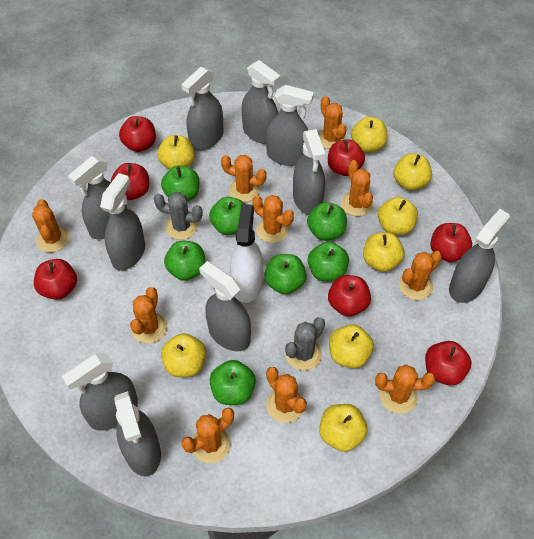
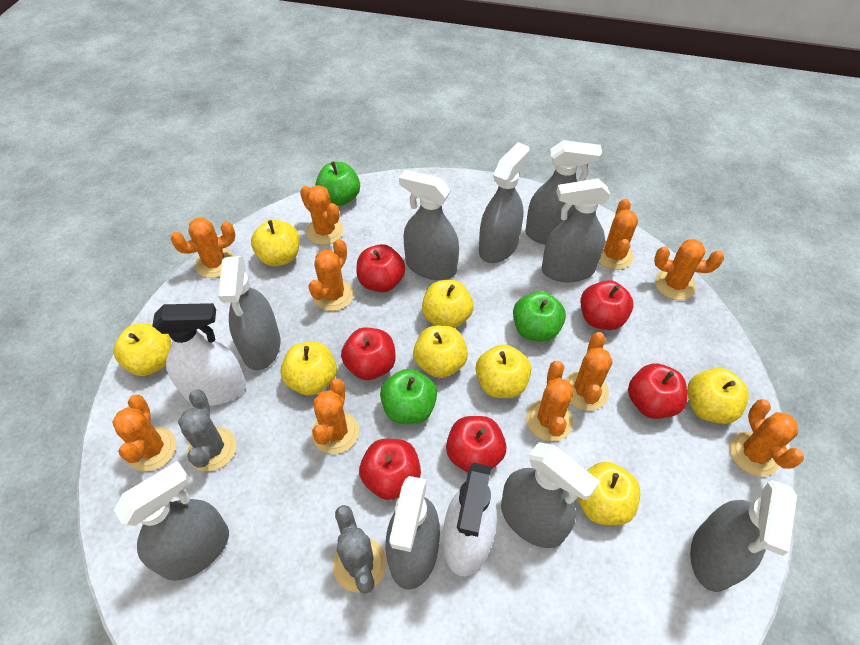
green apple: [161,165,200,201] [164,241,206,281] [209,197,245,235] [209,360,256,405] [264,254,306,294] [307,202,347,241] [308,242,349,282] = 7 -> [315,161,360,206] [380,369,437,424] [513,291,566,342] = 3
grey spray bottle: [62,353,138,431] [68,156,127,239] [100,173,145,271] [114,391,161,476] [182,67,223,151] [199,261,251,351] [242,60,281,144] [266,85,314,166] [293,129,325,215] [449,209,510,303] = 10 -> [114,461,229,581] [218,256,280,370] [386,476,440,590] [399,170,459,280] [479,142,530,263] [501,442,600,548] [525,140,602,245] [542,178,610,282] [690,480,797,592] = 9
red apple: [34,259,77,300] [111,163,149,200] [119,116,156,152] [328,139,365,176] [328,275,371,316] [425,341,472,386] [430,223,472,262] = 7 -> [341,328,396,380] [356,244,406,292] [359,439,421,500] [446,416,507,473] [580,280,634,330] [628,364,688,419] = 6
white spray bottle: [230,204,263,303] = 1 -> [152,303,246,406] [443,463,497,576] = 2

